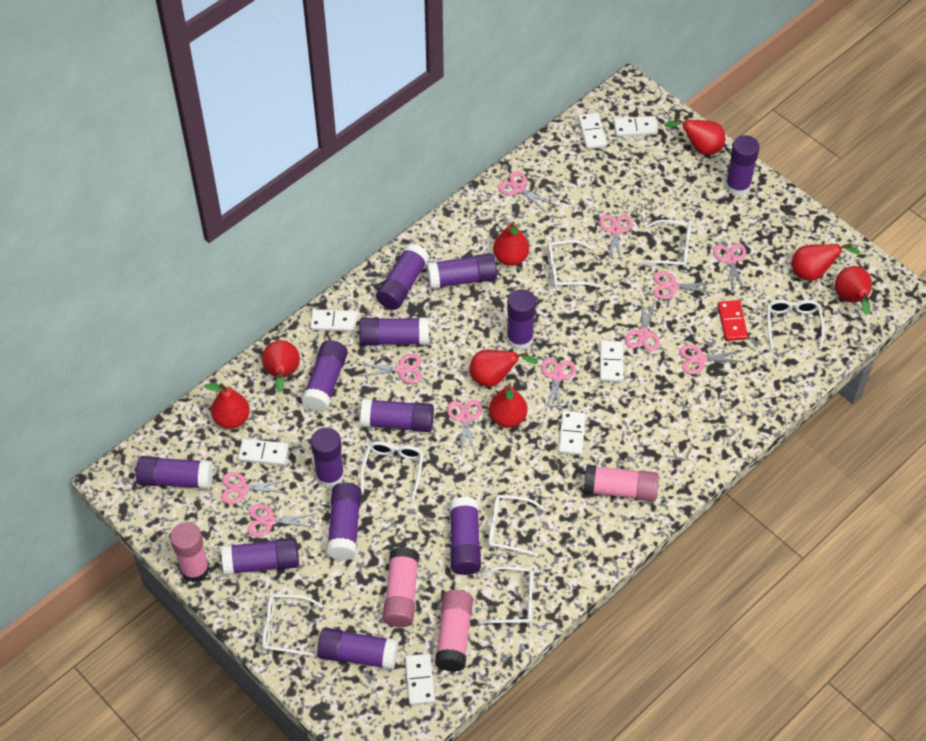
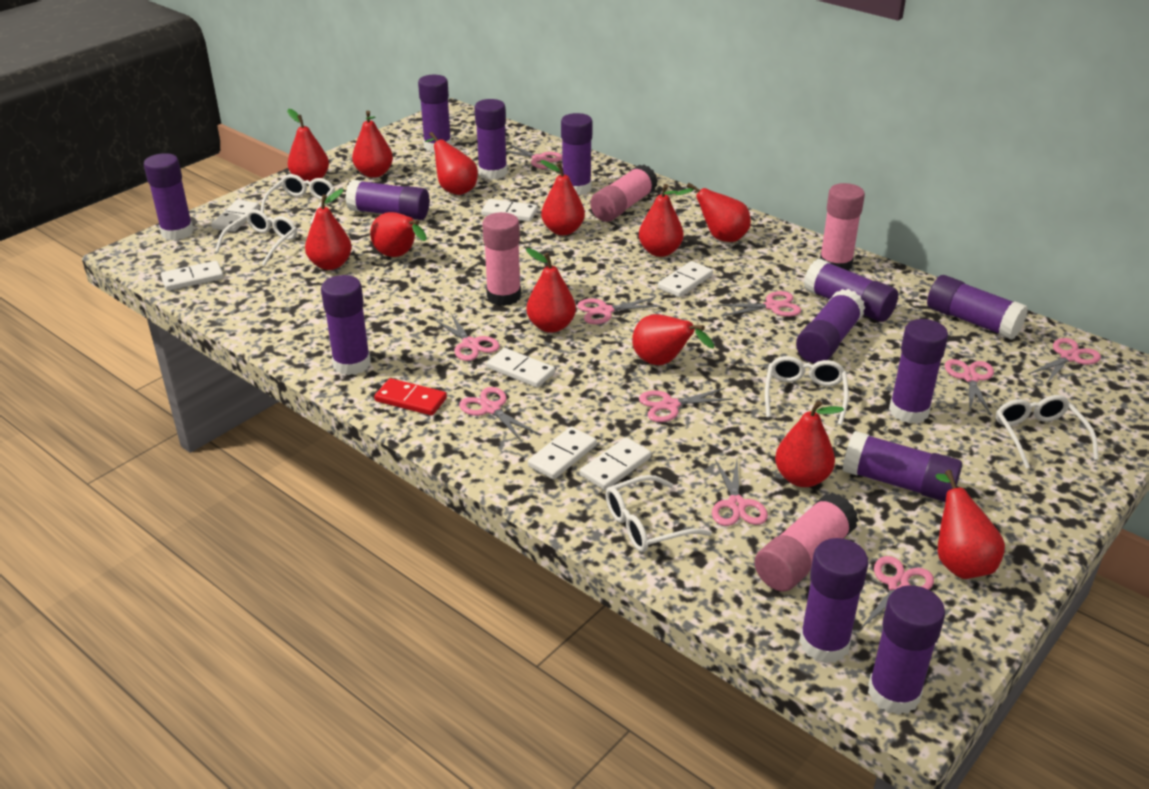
pink scissors: [221,472,287,504] [248,504,315,537] [358,354,422,384] [447,400,482,455] [498,171,555,212] [541,358,576,414] [599,214,632,263] [625,301,659,351] [654,272,715,299] [680,345,744,374] [713,243,746,293] = 11 -> [434,314,500,361] [459,387,539,442] [506,143,562,169] [577,297,661,324] [639,388,733,422] [712,459,768,526] [716,291,801,317] [861,556,934,628] [945,359,994,415] [1028,338,1101,384] = 10
red pear: [204,383,250,429] [262,340,300,393] [469,349,538,387] [489,384,527,428] [493,221,529,266] [664,118,726,155] [791,243,860,281] [835,266,872,315] = 8 -> [287,109,329,181] [305,189,352,270] [352,110,393,178] [370,212,427,257] [425,132,478,195] [526,248,576,333] [540,160,585,235] [632,314,714,365] [639,184,684,257] [675,183,751,242] [775,400,844,487] [935,470,1005,579] = 12
white glasses: [262,594,323,657] [360,441,424,500] [479,566,533,624] [488,495,546,557] [547,240,599,288] [639,220,691,268] [767,300,825,350] = 7 -> [215,209,297,266] [261,174,335,224] [605,475,712,552] [765,356,849,425] [996,395,1099,469] = 5

